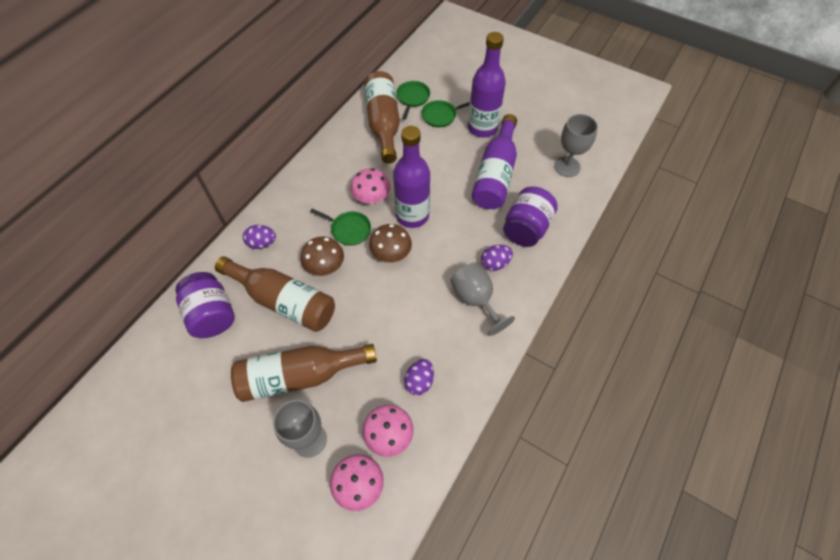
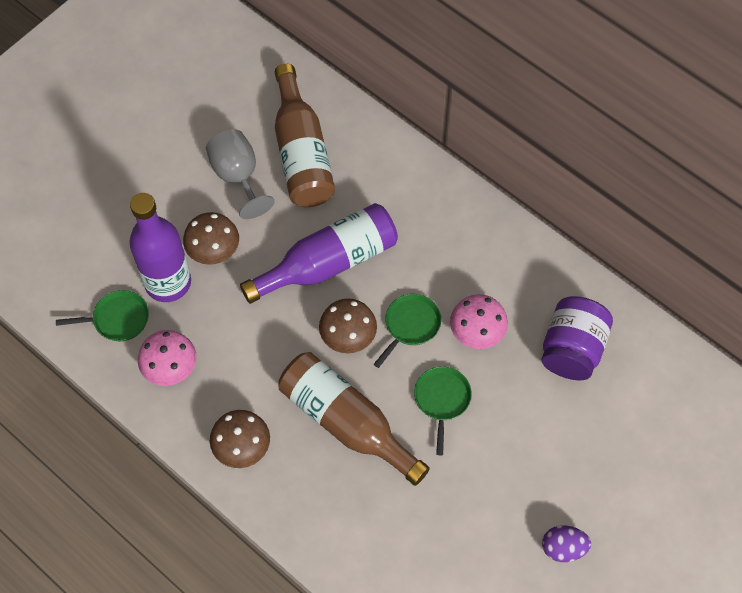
brown bottle: [215,256,335,332] [231,344,377,402] [364,71,400,164] = 3 -> [275,64,335,207] [278,352,430,486] = 2
brown mushroom: [301,236,344,276] [369,224,412,263] = 2 -> [183,212,239,265] [210,410,270,468] [319,298,377,353] = 3
grey goblet: [273,400,327,458] [450,262,515,336] [554,114,598,177] = 3 -> [206,129,275,219] = 1
pink mushroom: [330,454,384,511] [350,168,391,204] [362,405,414,457] = 3 -> [138,330,196,386] [450,294,508,349] = 2
purple bottle: [393,126,430,228] [468,32,506,137] [472,114,517,209] = 3 -> [129,193,191,302] [240,203,398,304] = 2
purple egg: [243,225,276,249] [404,359,434,395] [481,245,513,271] = 3 -> [542,525,591,562] = 1
purple jar: [175,272,235,338] [503,187,558,247] = 2 -> [542,296,613,380] = 1

